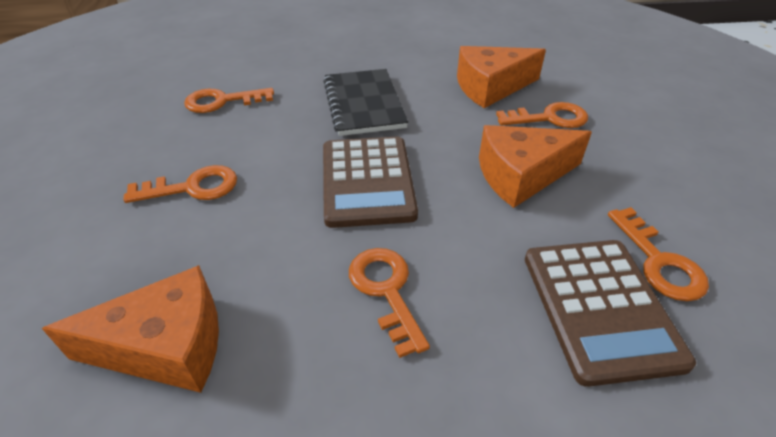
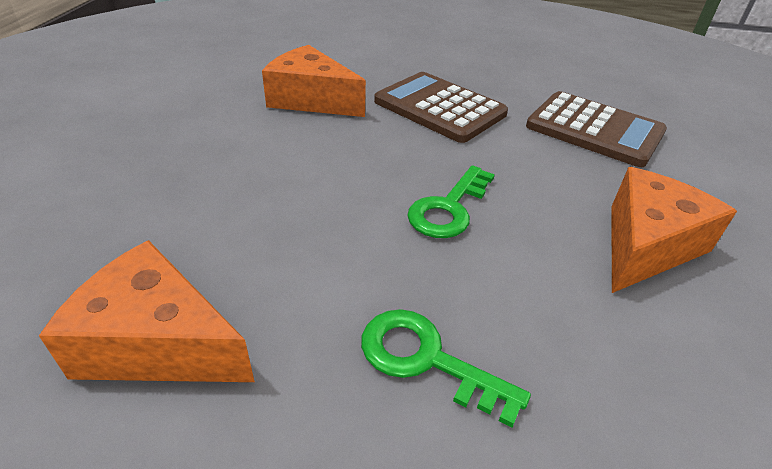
black notebook: [323,69,408,136] = 1 -> none = 0
green key: none = 0 -> [361,309,531,427] [407,166,495,238] = 2
orange key: [123,165,237,203] [184,88,274,113] [349,248,430,358] [496,102,588,128] [608,207,709,301] = 5 -> none = 0

